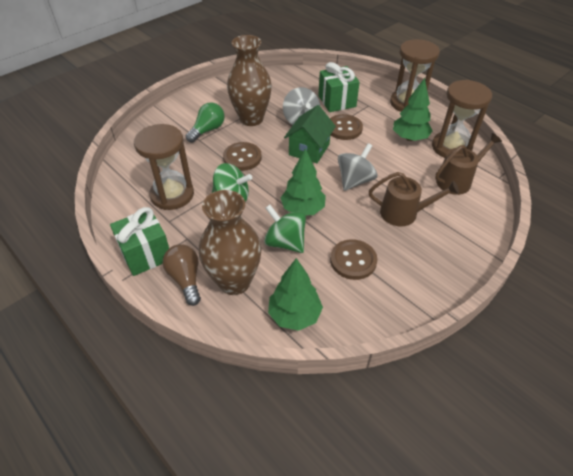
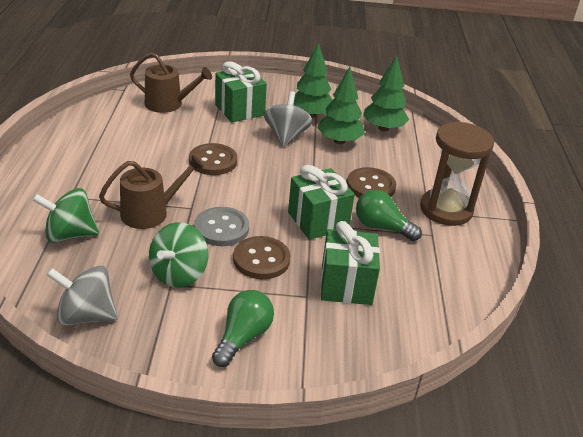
brown hourglass: [134,124,194,210] [390,39,440,112] [432,80,492,158] = 3 -> [420,122,494,226] = 1
brown light bulb: [163,244,201,306] = 1 -> none = 0
brown vase: [199,190,261,295] [227,35,272,126] = 2 -> none = 0
green gift: [110,207,169,276] [318,62,360,112] = 2 -> [215,61,267,123] [288,165,355,240] [321,221,380,305] = 3
green house: [284,105,336,163] = 1 -> none = 0
green light bulb: [186,102,225,143] = 1 -> [212,290,274,367] [356,190,422,241] = 2
grey button: none = 0 -> [195,207,249,246] = 1

